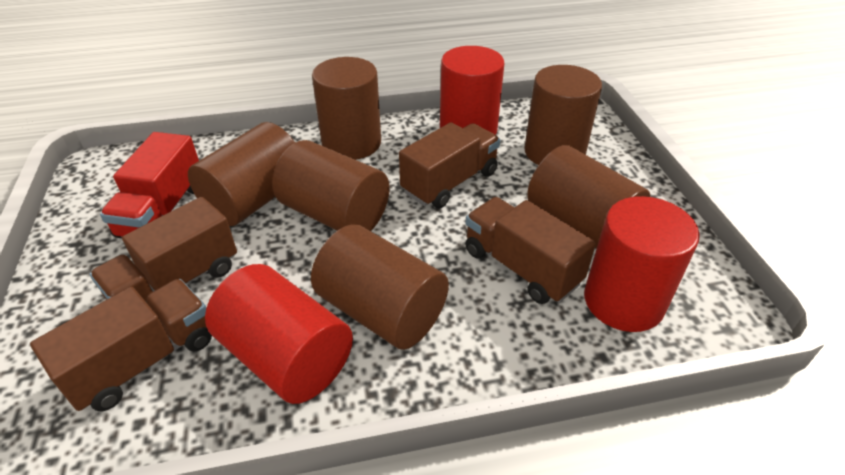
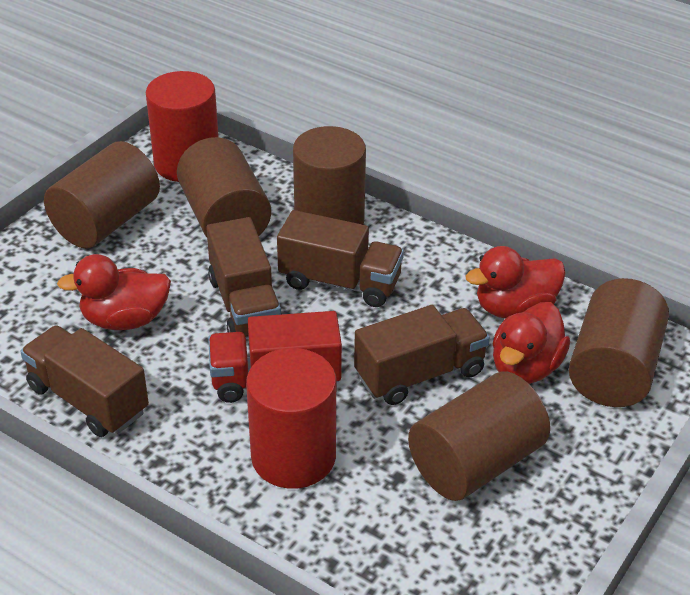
brown cylinder: [188,122,295,226] [272,140,390,231] [311,224,449,350] [312,57,381,160] [524,65,602,165] [527,145,650,249] = 6 -> [44,141,160,248] [177,137,271,237] [293,126,366,225] [408,372,550,501] [569,278,669,407] = 5
red cylinder: [205,264,353,404] [440,46,505,135] [584,196,700,332] = 3 -> [146,71,219,182] [246,348,336,489] = 2
red duck: none = 0 -> [57,254,171,330] [466,246,566,319] [492,302,570,384] = 3

